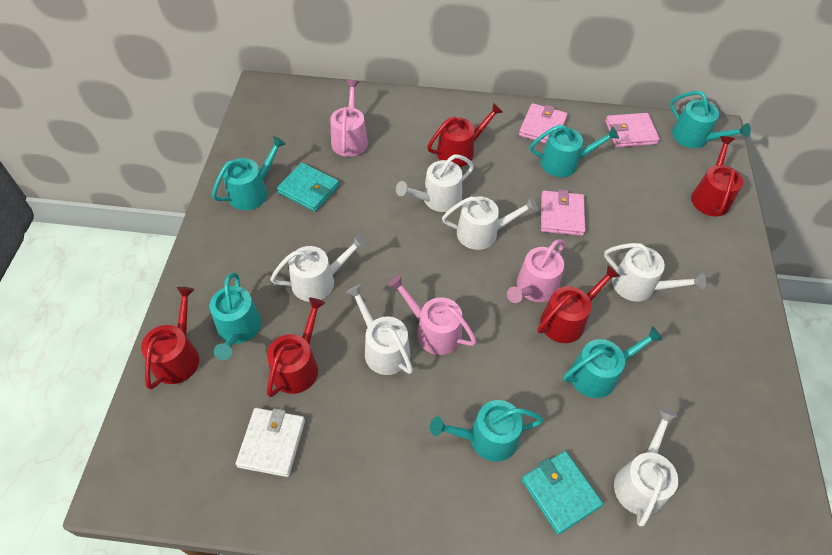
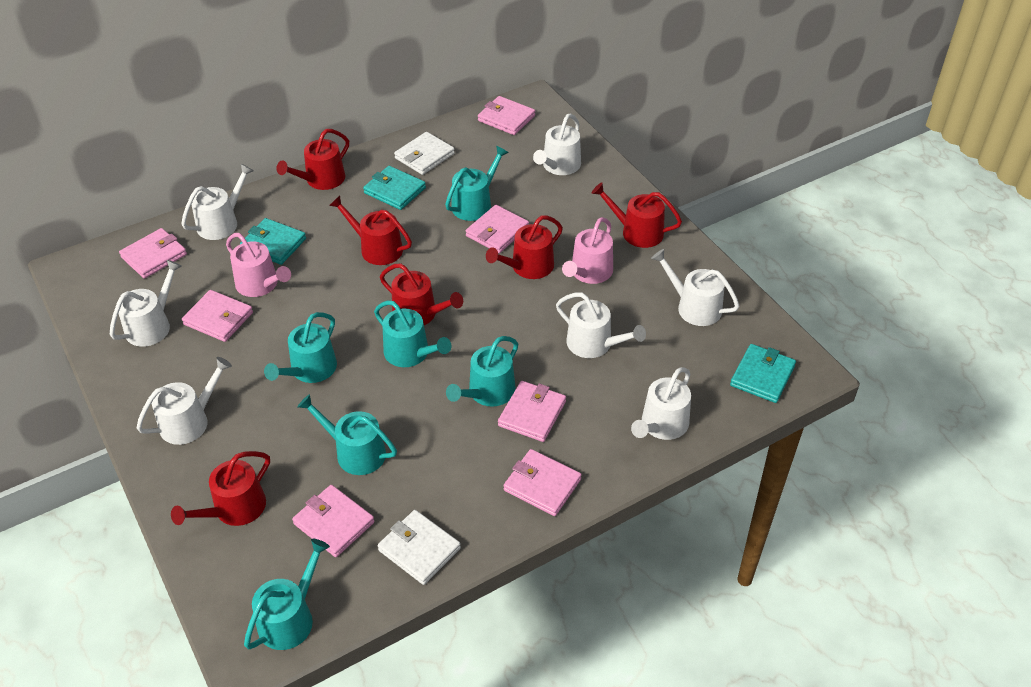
pink wallet: [519,103,568,144] [541,190,585,236] [605,113,660,147] = 3 -> [119,228,187,279] [182,290,253,342] [292,485,374,557] [466,205,529,253] [478,96,535,135] [498,381,566,442] [503,449,582,516] = 7
pink watering can: [330,80,368,157] [388,275,477,355] [507,239,565,303] = 3 -> [226,233,291,297] [562,217,613,284] = 2
red watering can: [141,287,199,389] [267,298,325,397] [427,103,503,167] [537,265,620,343] [691,136,743,216] = 5 -> [171,451,270,526] [276,129,349,190] [329,196,412,265] [380,263,463,325] [486,215,563,279] [592,182,682,248] = 6
turquoise wallet: [277,163,339,212] [521,451,603,534] = 2 -> [240,218,306,265] [363,166,426,210] [730,344,796,403] = 3
white wallet: [236,408,305,477] = 1 -> [378,510,461,585] [394,132,455,175] = 2
white watering can: [270,234,367,302] [346,284,413,375] [396,154,474,212] [442,196,538,250] [604,243,706,302] [614,408,678,527] = 6 -> [110,260,182,347] [136,357,232,445] [181,164,254,240] [533,114,581,175] [556,293,646,358] [631,367,691,440] [651,249,739,326] = 7

